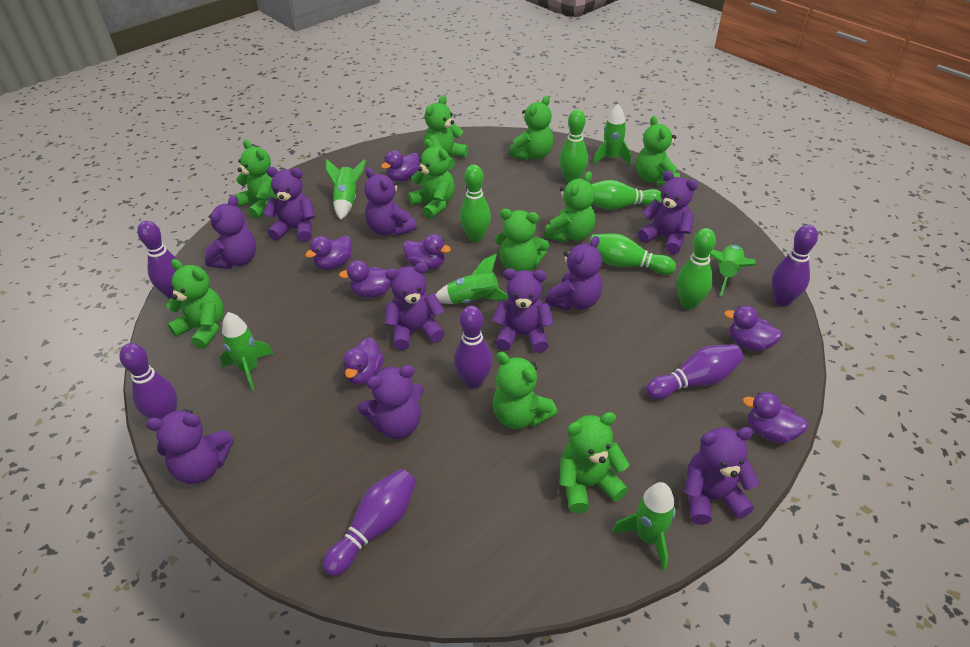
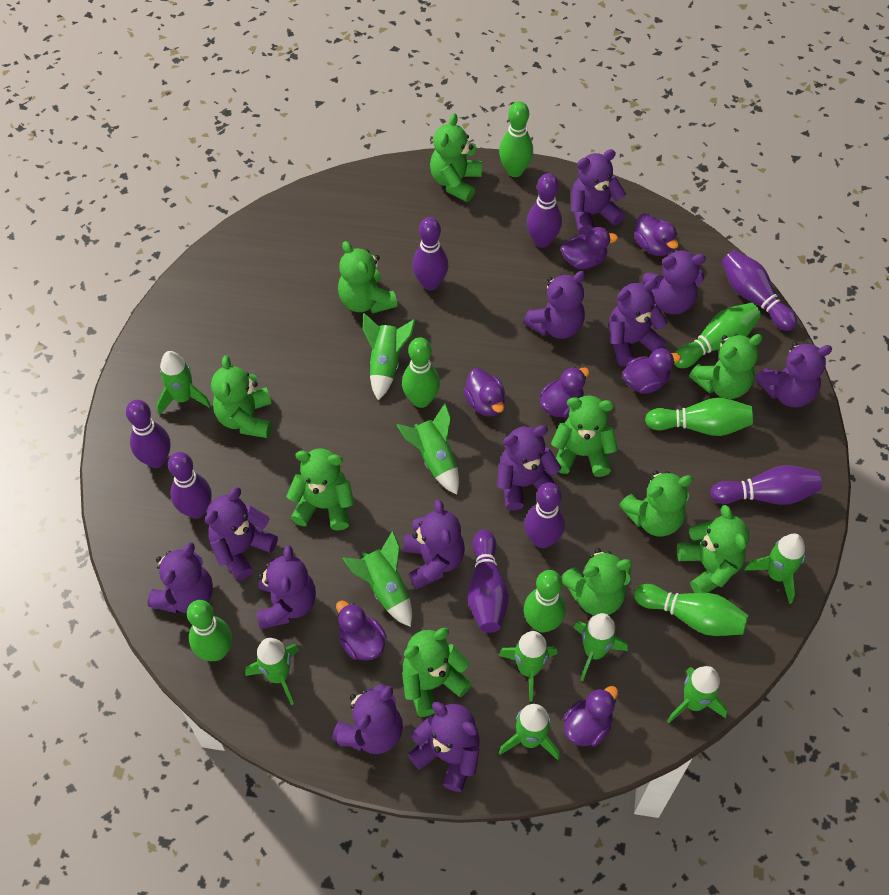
green bowling pin: [460,165,491,242] [559,109,588,183] [589,234,676,275] [592,180,662,210] [677,228,716,309] = 5 -> [187,600,232,661] [402,337,440,408] [499,101,533,177] [524,570,566,632] [634,584,749,636] [645,398,753,436] [674,303,761,368] = 7
green rocket: [220,312,274,391] [326,159,366,220] [435,254,509,304] [593,104,632,165] [612,482,676,570] [710,245,756,296] = 6 -> [157,351,211,415] [245,638,299,705] [342,531,412,627] [363,313,415,400] [397,403,459,494] [498,631,557,702] [498,703,560,760] [574,613,628,681] [667,666,728,723] [744,534,805,604] = 10
purple bowling pin: [119,343,177,420] [137,221,179,299] [323,469,416,576] [454,306,492,389] [646,344,744,400] [772,225,818,306] = 6 -> [126,400,171,468] [168,452,212,519] [412,217,449,291] [468,530,509,633] [524,483,565,548] [526,173,562,248] [710,465,822,505] [722,250,797,331] = 8
purple teddy bear: [146,409,234,484] [205,195,256,269] [263,167,315,242] [358,365,424,439] [364,168,417,236] [385,262,445,350] [492,268,554,353] [545,236,602,310] [638,171,698,254] [684,427,759,525] = 10 -> [147,542,213,613] [205,487,278,581] [256,545,316,629] [332,684,403,754] [404,499,465,589] [408,702,480,792] [497,425,561,511] [523,271,585,339] [571,149,626,235] [609,279,667,367] [642,249,706,314] [755,342,832,408] = 12

